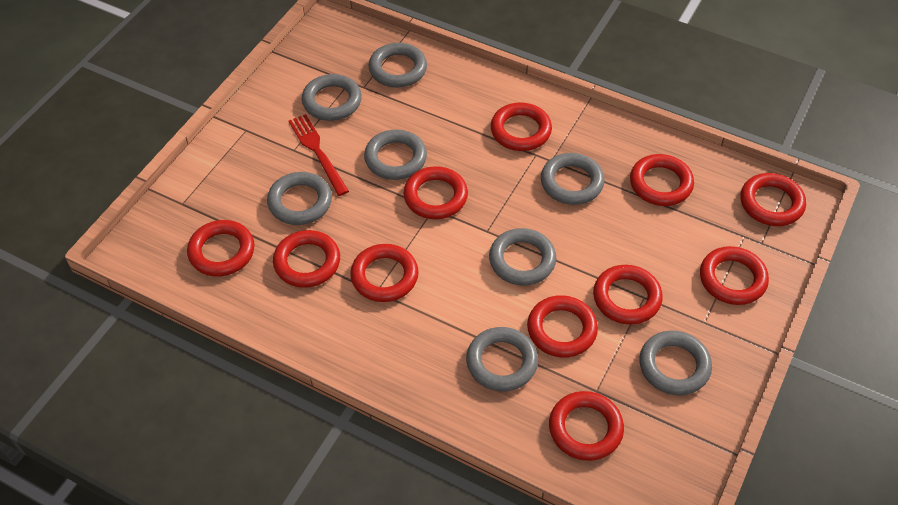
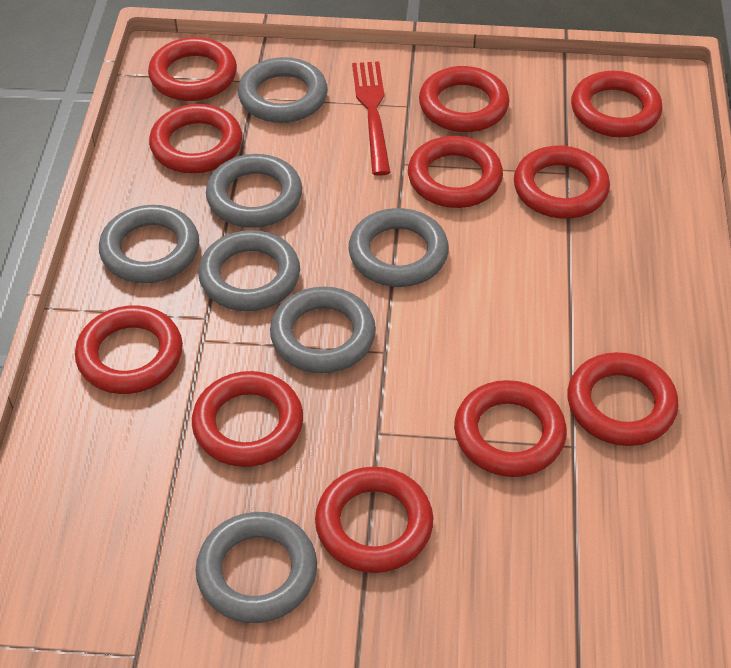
grey ring: [267,172,332,225] [302,74,362,121] [364,129,427,180] [368,43,427,88] [466,327,538,391] [489,228,556,286] [541,153,604,205] [639,330,712,395] = 8 -> [99,205,199,283] [196,512,317,623] [198,230,300,311] [206,154,302,228] [238,57,328,123] [270,287,376,373] [349,208,449,287] = 7

